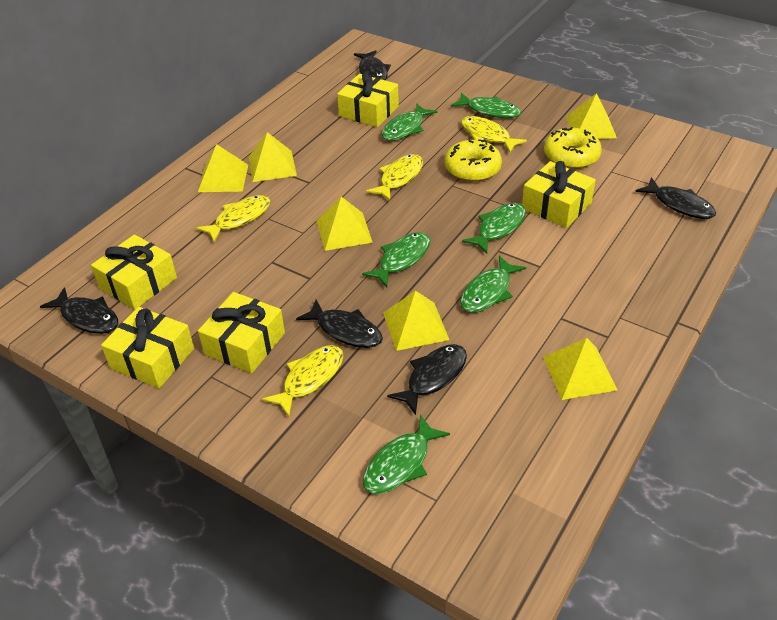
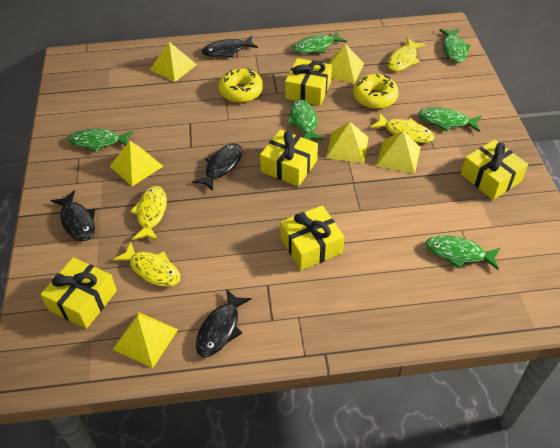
black fish: [40,287,118,334] [296,300,383,348] [354,50,391,80] [387,344,467,415] [635,177,716,219] = 5 -> [51,190,95,241] [192,144,242,191] [196,289,251,357] [202,36,258,57] = 4

